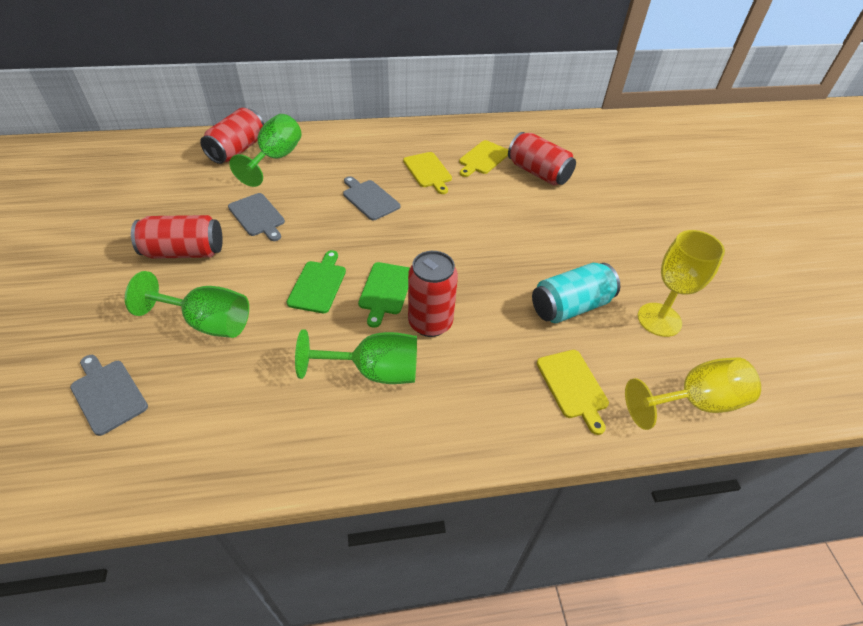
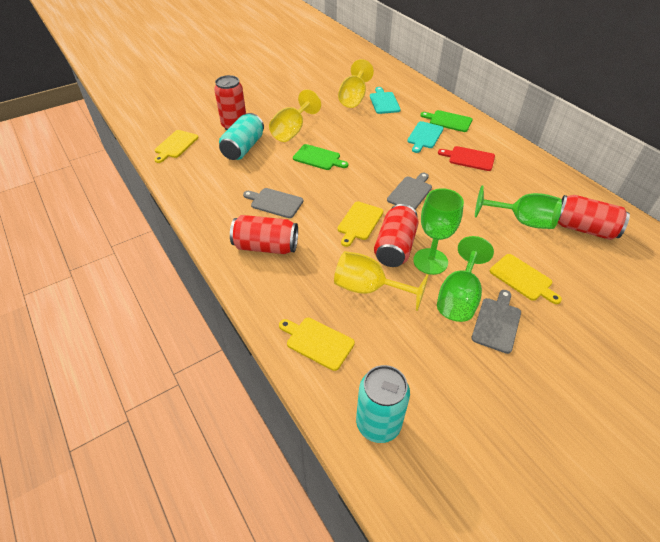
red cutting board: none = 0 -> [438,146,495,171] = 1
turquoise can: [532,263,620,323] = 1 -> [219,113,264,160] [356,365,410,443] = 2
turquoise cutting board: none = 0 -> [370,87,401,114] [407,121,443,153] = 2
yellow cutting board: [403,152,452,194] [459,140,508,177] [537,350,609,435] = 3 -> [154,130,198,163] [279,318,355,371] [338,201,383,247] [490,254,562,304] = 4
yellow goblet: [625,357,761,430] [638,230,725,337] = 2 -> [269,89,321,142] [334,251,429,311] [338,59,374,108] = 3

